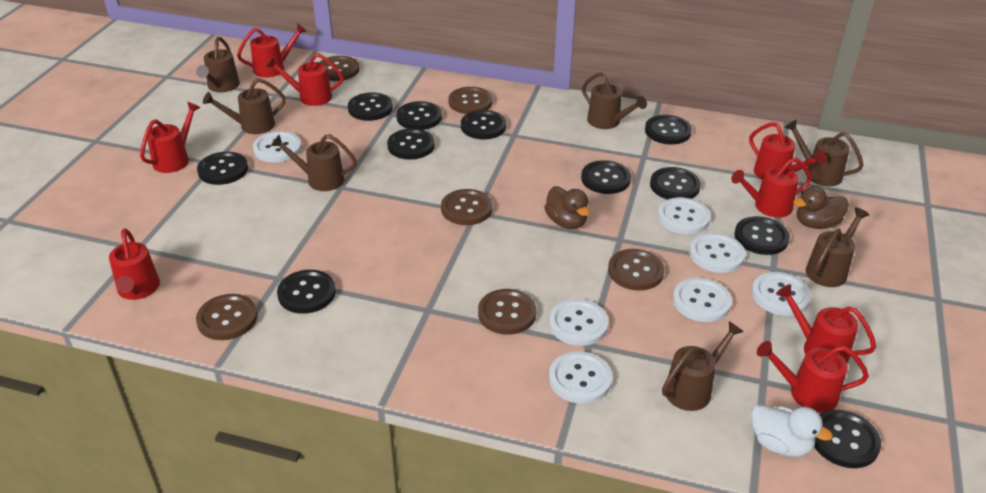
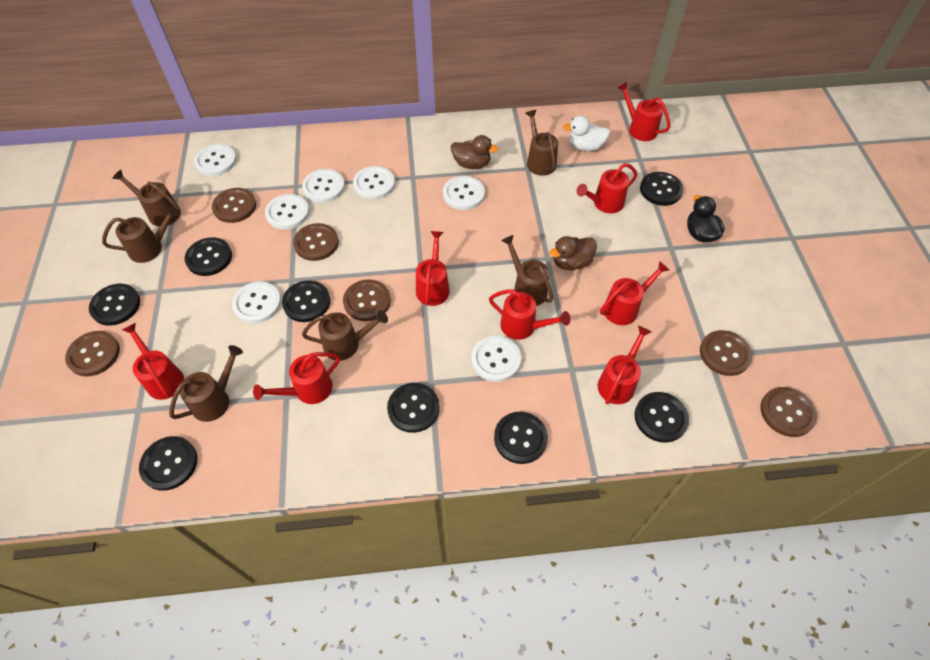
black button: [197,152,248,185] [277,270,336,314] [348,92,393,121] [387,128,435,160] [396,101,442,130] [461,110,506,139] [581,160,631,194] [645,115,692,144] [650,167,701,200] [734,216,790,255] [815,410,881,468] = 11 -> [89,284,140,326] [139,436,197,491] [185,237,232,276] [282,280,330,322] [387,383,440,433] [494,412,548,464] [635,392,689,443] [640,172,683,206] = 8
black duck: none = 0 -> [687,195,725,243] = 1
brown watering can: [196,37,240,92] [203,78,286,134] [271,134,357,191] [582,72,647,129] [662,321,744,411] [784,119,864,186] [806,207,869,287] = 7 -> [102,206,179,263] [112,170,181,227] [169,345,243,422] [302,310,388,361] [501,235,554,306] [526,110,558,176] = 6

